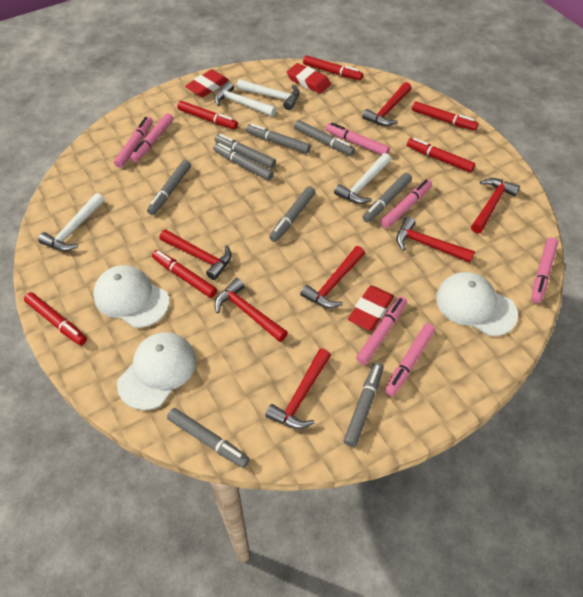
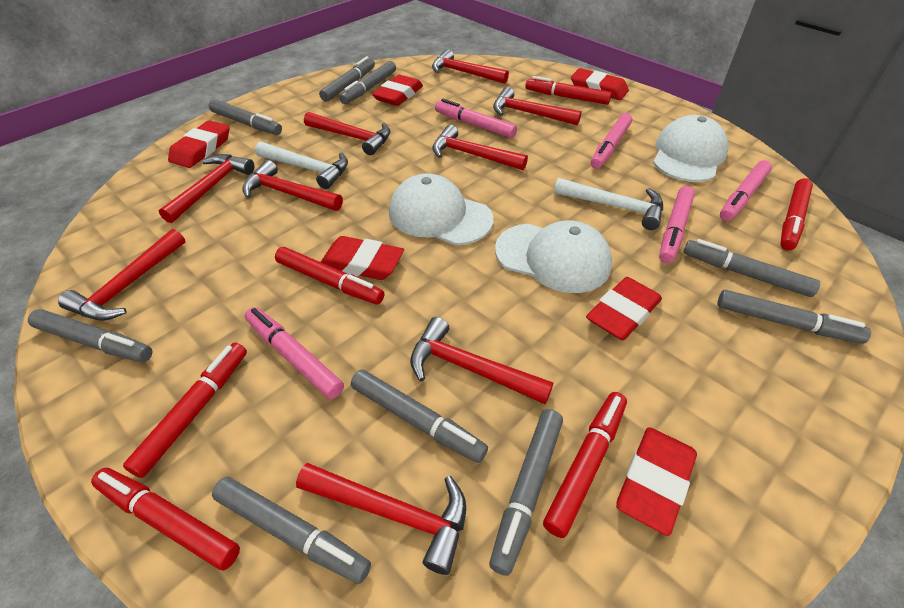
pink marker: [114,117,153,168] [130,113,173,162] [325,123,390,155] [356,296,407,365] [380,179,432,228] [385,324,435,396] [531,238,558,303] = 7 -> [245,307,344,399] [435,99,517,138] [590,113,632,169] [659,186,695,263] [720,160,772,221] = 5
red eraser: [185,69,229,97] [287,63,331,94] [348,286,394,331] = 3 -> [168,120,229,168] [321,236,404,280] [372,75,423,106] [571,68,629,100] [586,277,662,340] [616,427,697,536] = 6
red hammer: [160,229,232,280] [215,278,288,342] [265,349,331,429] [300,246,365,308] [362,82,412,126] [396,217,475,263] [471,178,520,233] = 7 -> [58,229,185,321] [158,154,254,223] [242,160,343,211] [296,463,466,575] [304,112,391,155] [410,317,554,404] [432,49,509,84] [432,125,528,170] [493,87,582,125] = 9
white hammer: [38,193,104,251] [214,81,276,117] [237,79,300,110] [334,153,391,204] = 4 -> [255,142,348,189] [554,178,663,230] = 2

